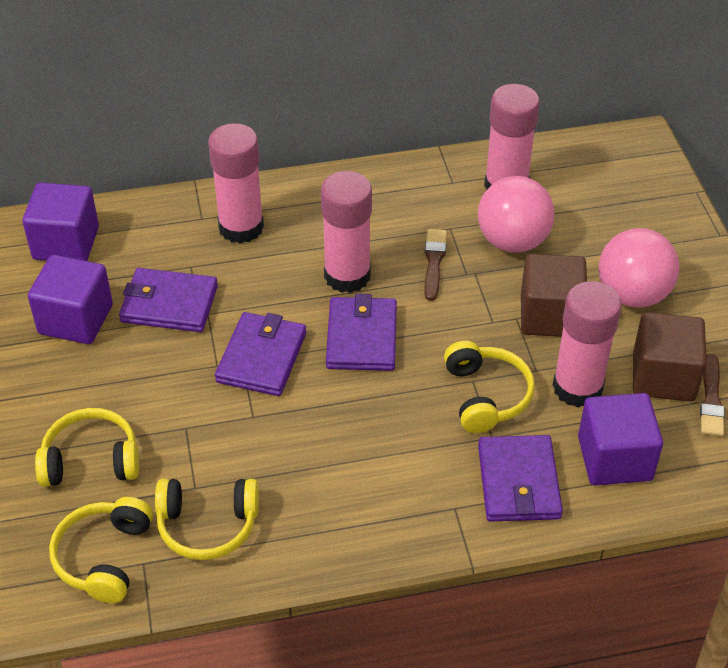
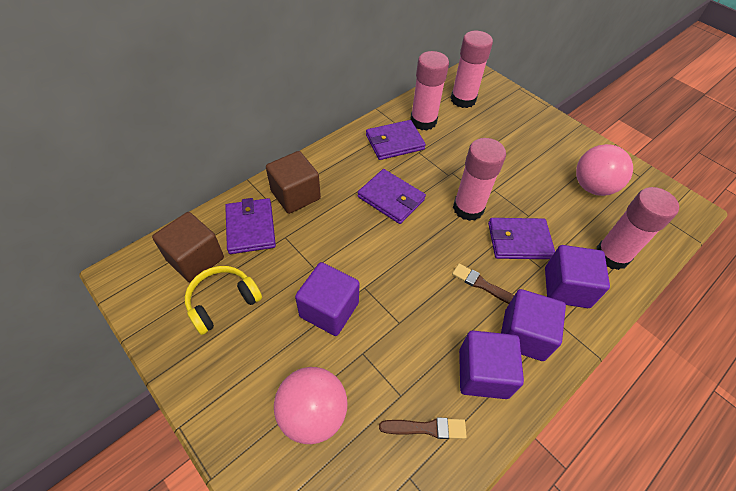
purple cube: [22,183,99,261] [28,255,113,344] [578,393,663,486] = 3 -> [295,262,360,336] [459,331,524,399] [501,289,566,361] [545,245,610,308] = 4
yellow headphones: [35,408,139,487] [49,497,153,603] [155,479,259,560] [444,341,535,433] = 4 -> [185,266,262,335] = 1

